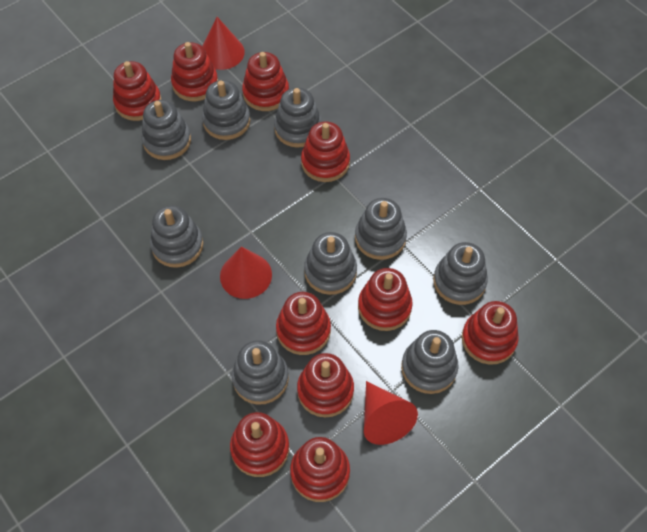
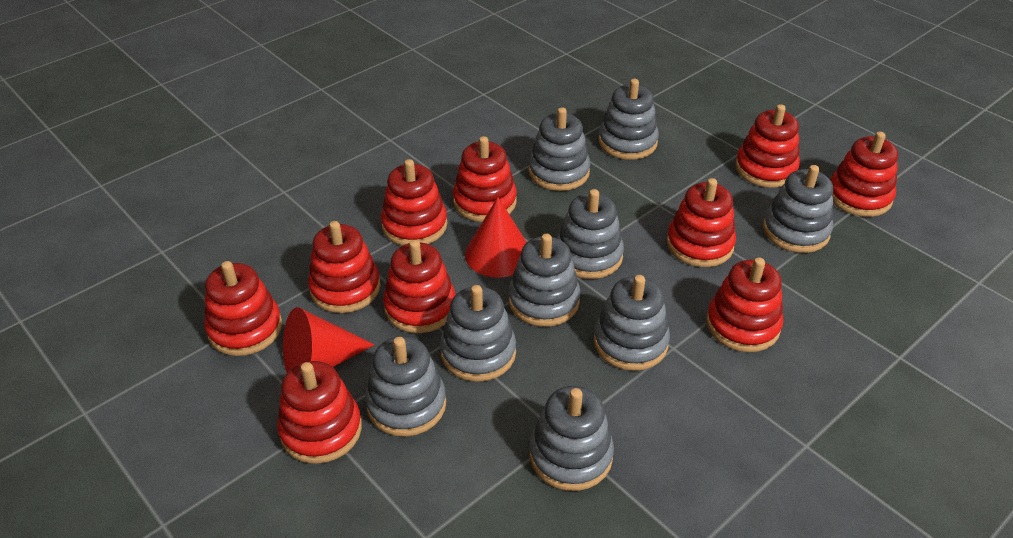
red cone: [202,17,245,70] [220,247,272,299] [364,381,418,445] = 3 -> [283,307,375,372] [465,197,527,278] = 2

